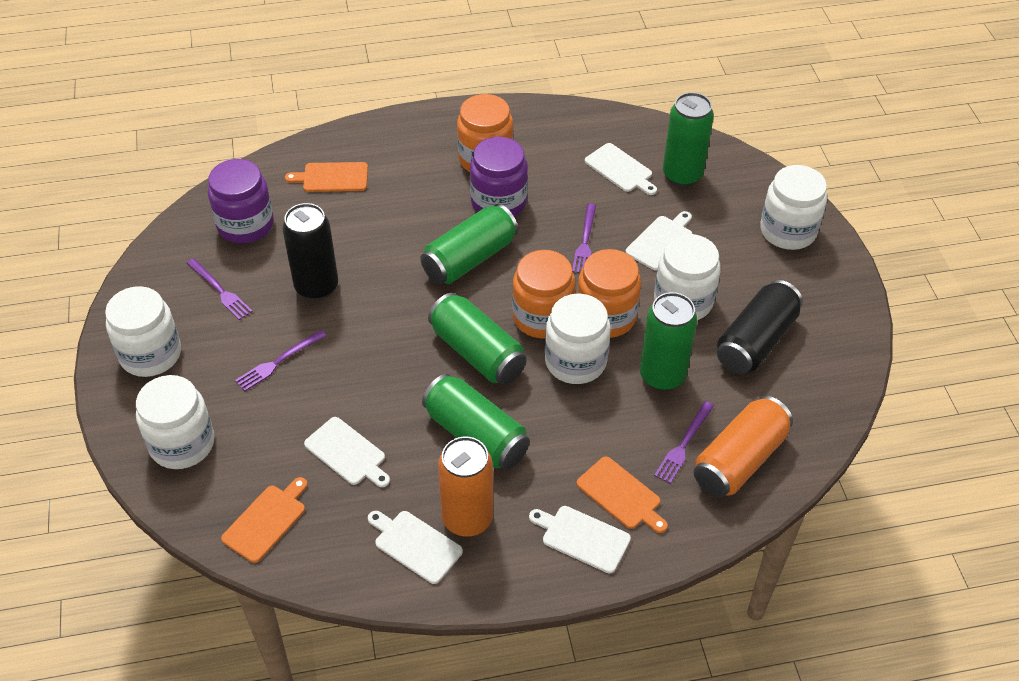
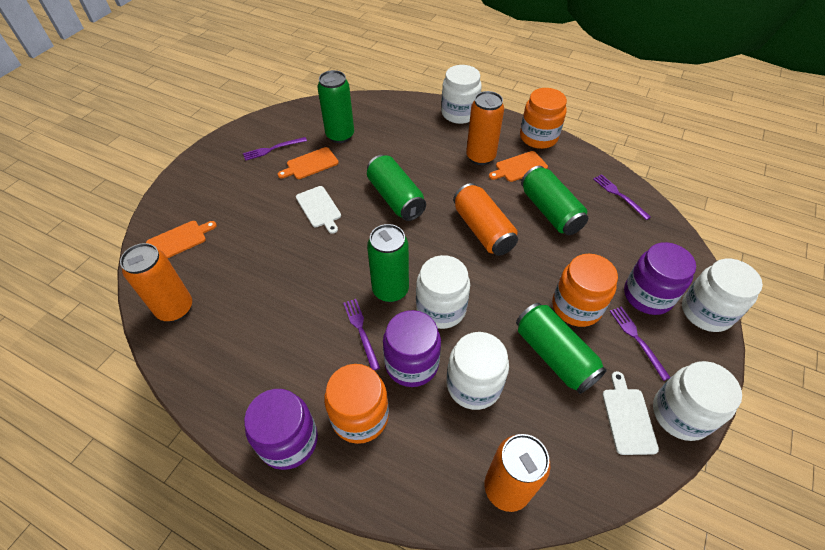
black can: [282,203,338,300] [717,280,803,374] = 2 -> none = 0
orange can: [438,437,493,537] [694,396,793,498] = 2 -> [120,243,192,322] [453,183,518,256] [466,91,504,165] [484,434,551,512] = 4
purple jar: [208,159,274,243] [470,137,528,217] = 2 -> [244,389,318,470] [383,310,441,387] [624,242,696,315] = 3
white cutting board: [304,417,390,487] [368,511,463,584] [529,506,631,573] [585,143,657,195] [625,211,692,270] = 5 -> [296,186,341,234] [602,371,659,455] = 2

